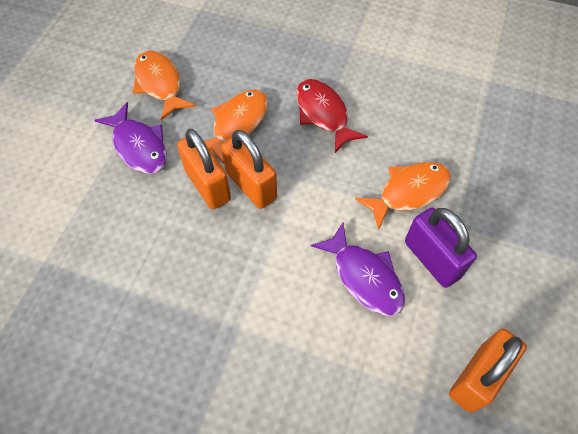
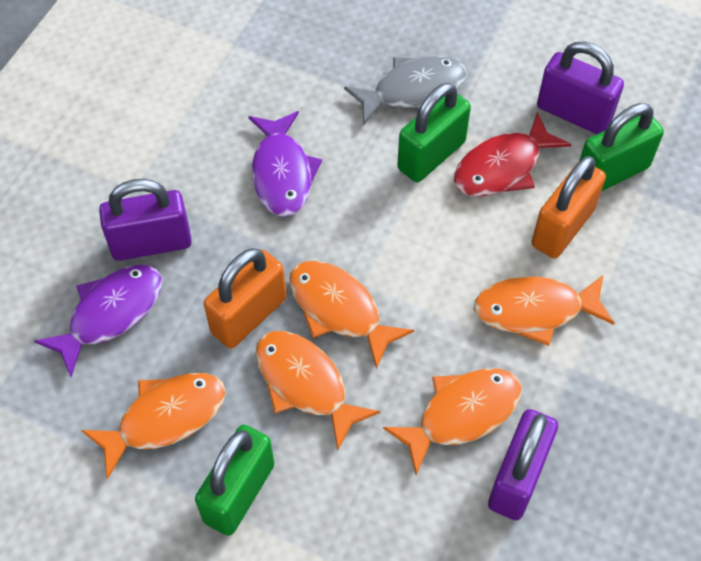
green padlock: none = 0 -> [195,425,275,536] [397,83,471,182] [579,103,664,191] = 3
grey fish: none = 0 -> [344,56,467,125] = 1
orange fish: [133,51,196,120] [204,89,268,164] [355,162,451,230] = 3 -> [81,373,226,480] [255,331,380,450] [289,261,414,369] [383,368,522,475] [474,275,615,346] = 5
orange padlock: [177,129,231,209] [221,130,277,209] [449,329,527,413] = 3 -> [204,248,286,348] [531,156,606,258] = 2
purple padlock: [405,208,477,288] = 1 -> [99,179,192,261] [488,409,558,520] [537,41,624,134] = 3

